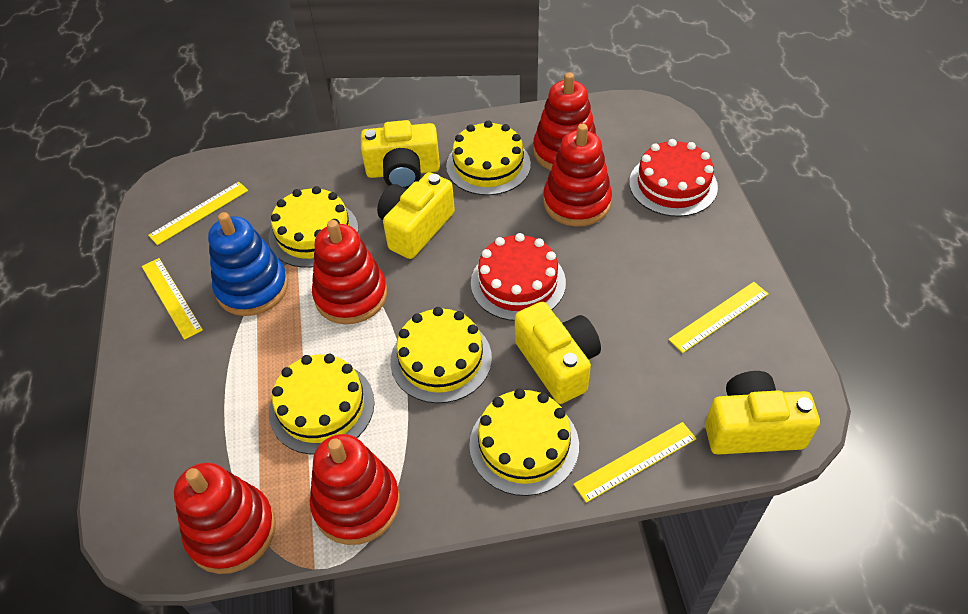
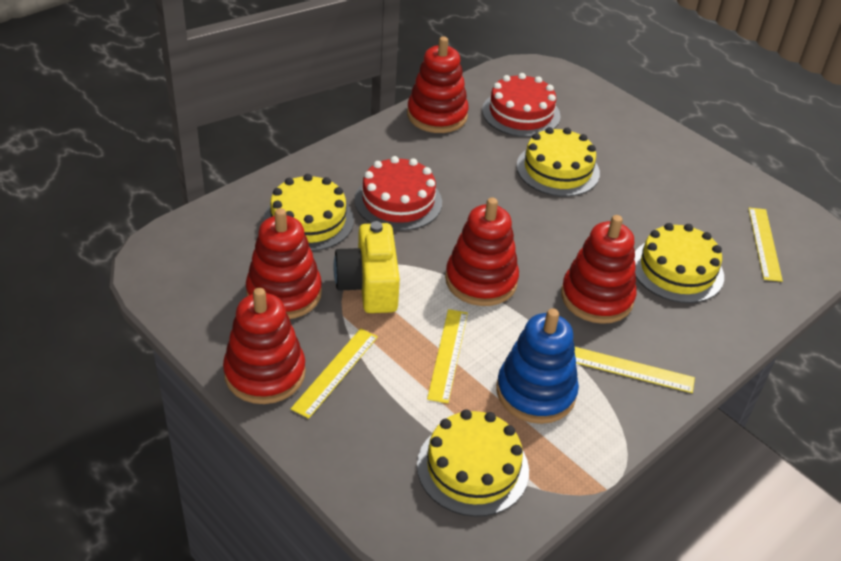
yellow cake: [269,186,358,268] [269,354,375,454] [390,307,492,403] [446,120,531,195] [469,389,579,496] = 5 -> [263,174,354,251] [417,409,529,517] [516,127,600,197] [634,223,724,303] = 4
yellow camera: [361,120,440,189] [377,172,455,259] [515,302,601,404] [705,371,820,455] = 4 -> [333,221,400,313] = 1

